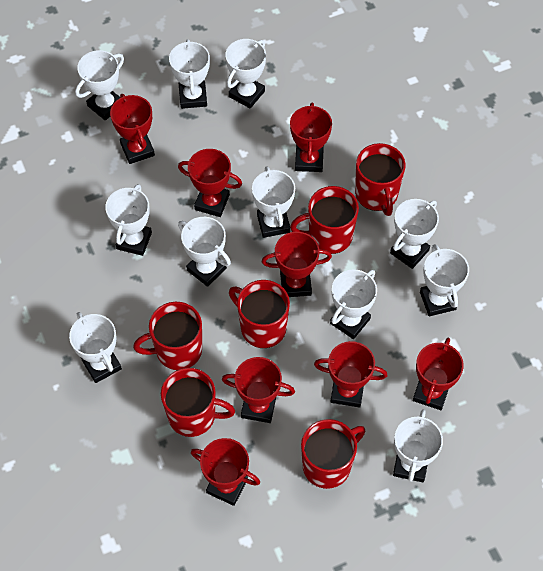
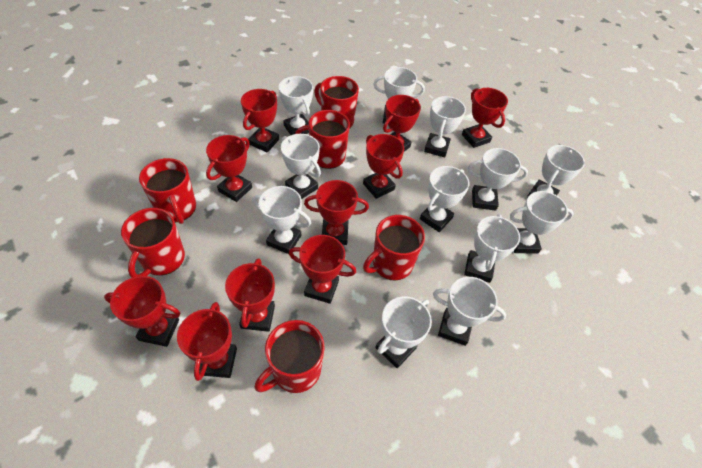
red trophy: [110,94,155,164] [178,149,242,217] [191,438,260,506] [222,357,295,423] [262,232,332,297] [290,102,332,172] [314,341,387,408] [413,338,464,410] = 8 -> [104,276,180,347] [177,302,237,381] [206,135,252,202] [225,258,275,332] [241,89,279,152] [289,235,356,304] [304,180,369,245] [363,134,404,199] [383,95,421,152] [462,88,508,148] = 10
white trophy: [69,312,122,383] [75,50,124,120] [105,184,152,256] [169,39,210,109] [178,217,231,287] [225,39,266,109] [252,166,295,238] [330,269,377,339] [390,199,439,269] [393,409,443,482] [420,244,469,316] = 11 -> [252,186,311,254] [279,76,313,135] [281,134,321,199] [373,67,425,123] [375,297,432,368] [420,166,469,232] [424,96,466,158] [433,277,506,346] [464,215,520,283] [468,148,528,211] [510,191,574,254] [527,145,585,198] = 12

